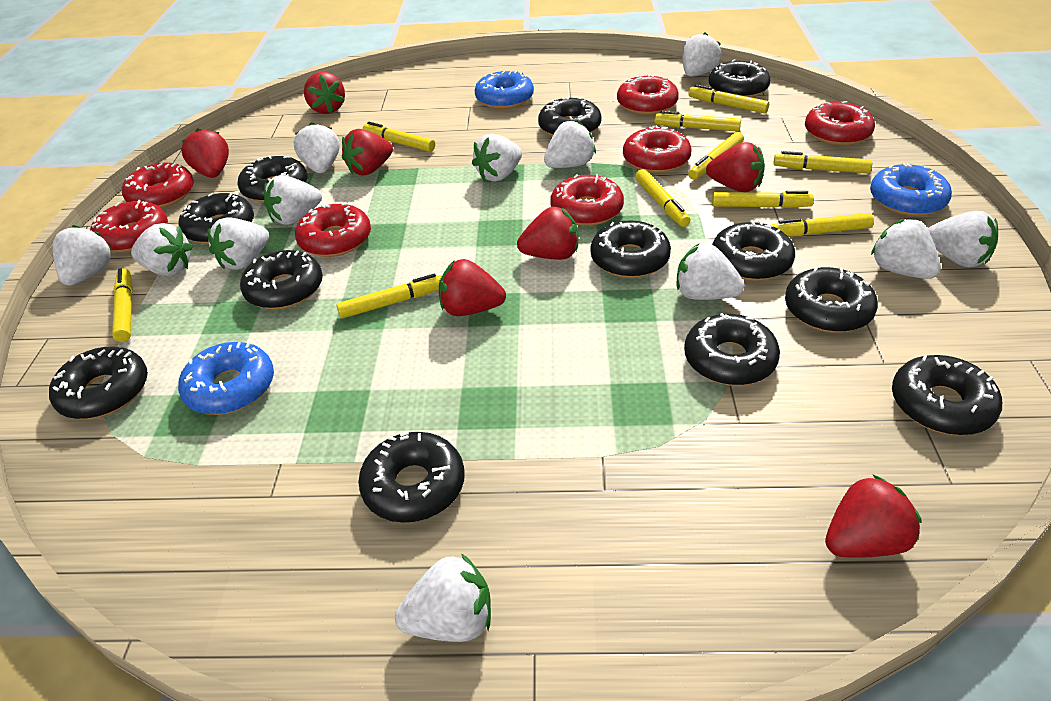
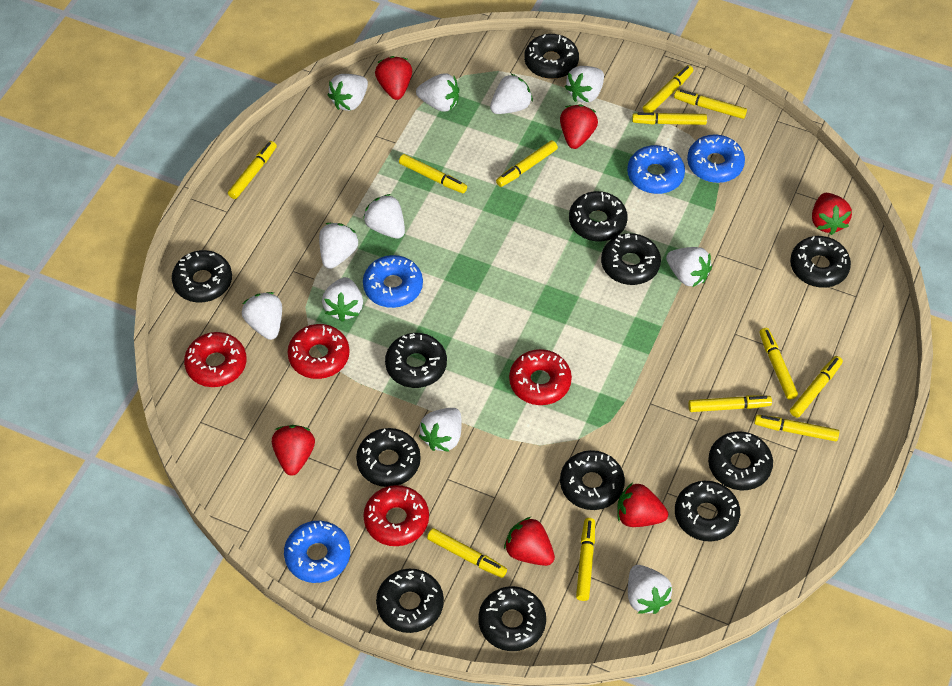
blue donut: [178,342,274,415] [475,71,534,109] [870,163,952,216] = 3 -> [284,521,350,583] [363,255,423,308] [627,145,685,194] [687,134,745,183] = 4
red donut: [90,200,168,252] [122,163,194,208] [295,203,371,257] [550,174,624,226] [617,74,679,115] [623,126,691,173] [805,101,875,146] = 7 -> [184,332,246,387] [287,324,350,379] [363,485,429,546] [509,349,572,405] = 4
red strawberry: [181,128,229,178] [304,72,345,114] [342,129,393,176] [439,259,506,316] [517,207,578,260] [706,142,765,192] [825,474,922,558] = 7 -> [272,425,315,476] [375,56,412,100] [504,517,555,566] [560,104,598,149] [617,482,668,527] [812,193,852,235] = 6
white strawberry: [53,225,113,286] [131,223,193,276] [207,217,269,270] [264,175,322,225] [294,122,339,173] [395,553,491,642] [472,134,522,182] [544,120,596,168] [677,244,744,300] [682,32,721,77] [871,219,941,279] [928,211,998,267] = 12 -> [242,292,282,340] [319,223,359,269] [322,277,363,322] [328,74,368,111] [363,194,405,239] [416,74,459,112] [419,408,462,452] [490,73,533,114] [565,66,604,103] [628,565,672,614] [666,247,712,287] = 11
yellow marker: [112,268,133,342] [336,274,442,319] [363,122,435,152] [635,169,690,227] [654,111,741,132] [688,84,769,114] [688,132,744,180] [712,191,814,208] [772,213,874,237] [773,151,872,173] = 10 -> [228,141,277,199] [399,154,467,194] [427,528,507,578] [496,140,558,187] [576,518,595,601] [632,112,707,125] [643,65,693,112] [674,89,747,119] [688,395,772,412] [754,415,839,441] [760,328,798,400] [790,356,843,418] = 12

